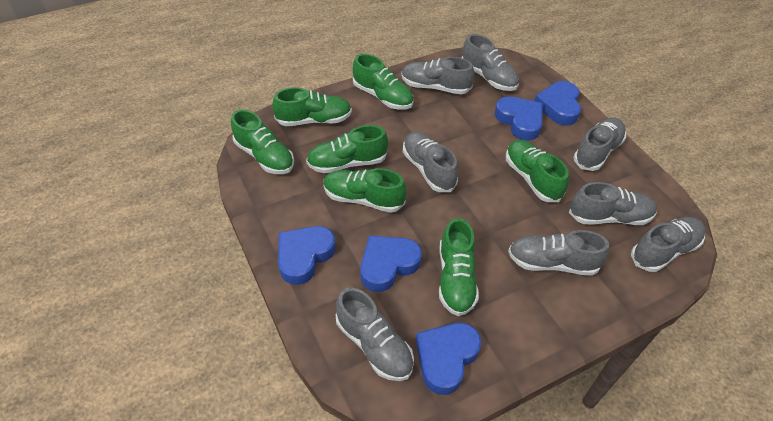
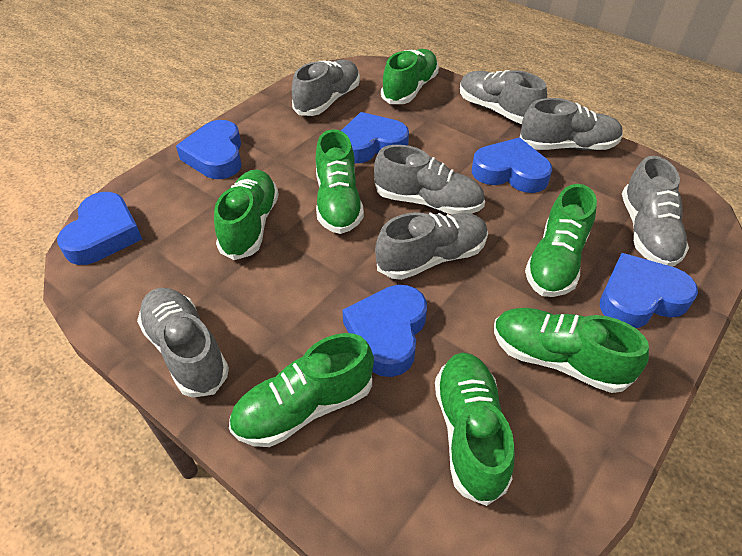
blue heart: [278,226,336,285] [360,236,422,292] [416,323,481,395] [495,96,543,141] [534,81,581,126] = 5 -> [57,192,142,265] [176,120,242,179] [341,112,409,163] [342,285,427,377] [472,137,552,193] [600,253,698,328] = 6
grey shoe: [336,288,414,381] [401,57,474,94] [403,131,458,192] [462,34,519,91] [508,230,609,276] [569,182,657,225] [573,118,626,171] [631,217,706,272] = 8 -> [137,288,229,398] [292,60,360,116] [374,145,485,214] [375,212,488,280] [460,70,547,124] [520,98,623,150] [622,156,689,267] = 7

